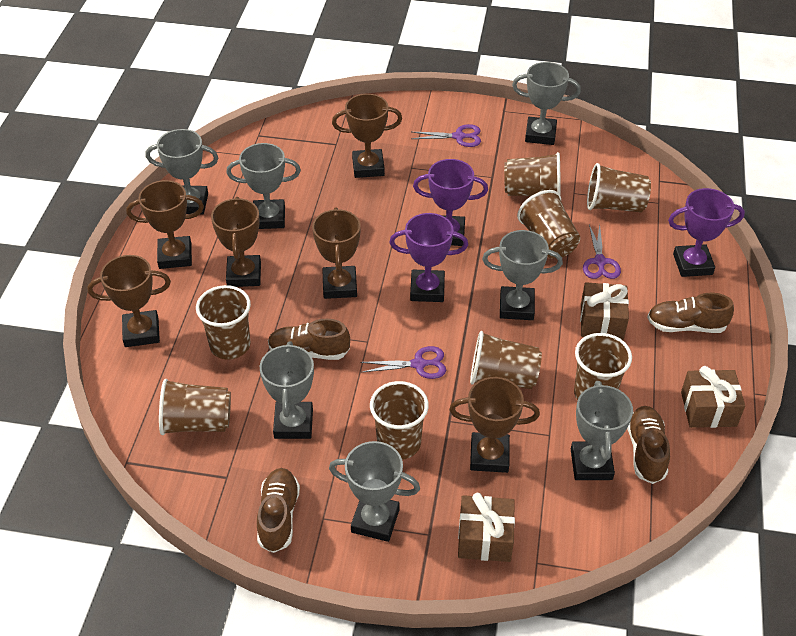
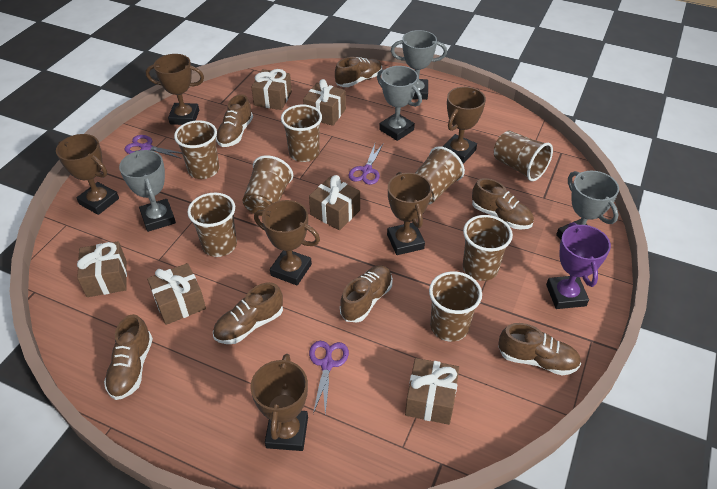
brown gift: [458,493,515,562] [580,282,629,340] [681,366,745,428] = 3 -> [77,242,127,297] [147,263,206,325] [251,69,292,110] [303,79,346,126] [309,175,360,230] [405,358,459,425] = 6
brown shoe: [257,468,300,553] [268,319,350,360] [627,406,670,484] [647,293,734,333] = 4 -> [104,314,153,400] [213,282,283,344] [216,94,253,147] [335,57,382,87] [340,265,393,322] [472,178,534,230] [498,323,581,376] = 7
grey trophy: [146,129,218,214] [226,143,301,229] [260,341,314,439] [329,441,420,542] [482,230,563,320] [512,62,581,145] [571,381,633,480] = 7 -> [119,150,176,232] [377,66,422,141] [391,30,447,100] [556,171,619,240] = 4
purple trophy: [389,213,468,302] [413,159,488,246] [668,188,745,277] = 3 -> [546,222,611,309] = 1

